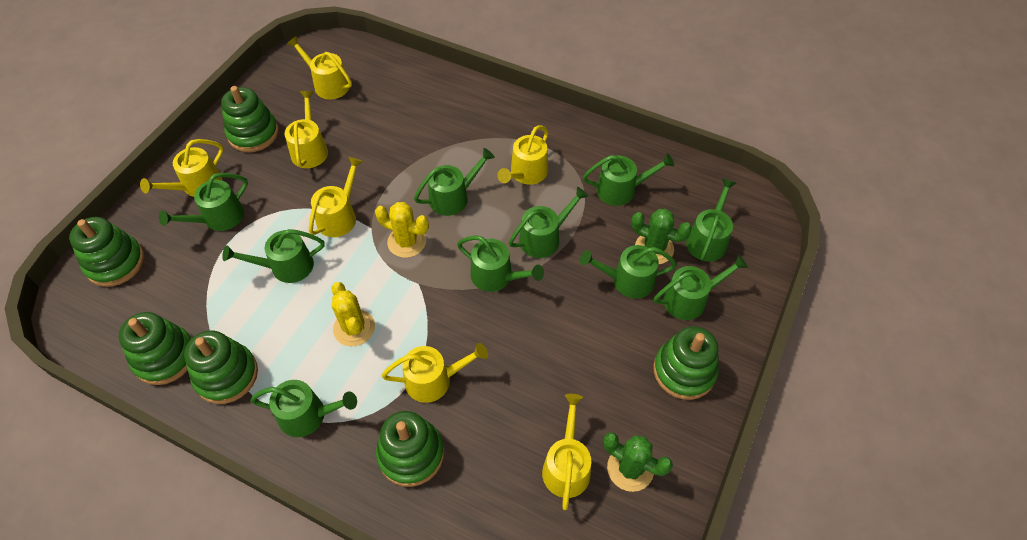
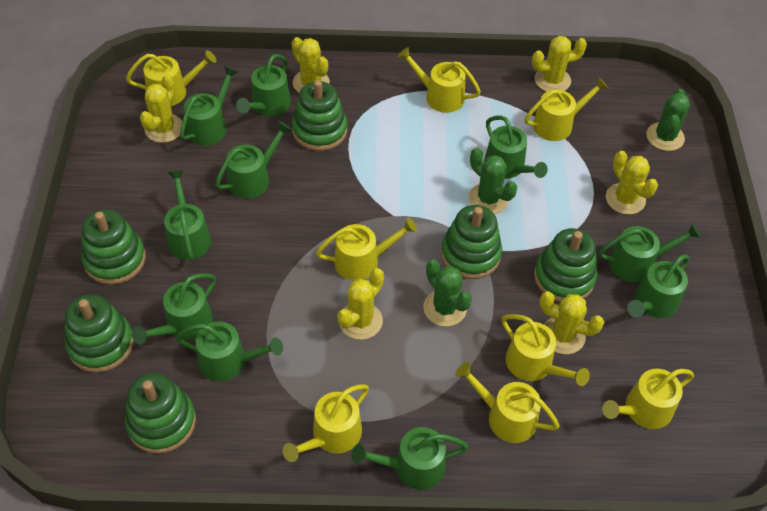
green cactus: [603,432,673,492] [631,209,692,265] = 2 -> [423,260,472,327] [469,147,517,214] [646,89,690,151] = 3
yellow cactus: [331,282,375,346] [375,202,429,258] = 2 -> [140,74,182,143] [292,37,330,93] [337,268,384,340] [532,36,587,92] [539,291,604,354] [606,151,658,215] = 6
yellow watering can: [140,139,223,197] [285,91,328,168] [287,36,352,99] [309,157,363,237] [382,343,488,403] [497,125,548,184] [542,394,591,510] = 7 -> [126,50,216,106] [283,384,369,462] [316,218,417,281] [398,47,481,113] [455,362,560,443] [502,314,590,386] [525,78,608,141] [602,369,694,429] = 8

